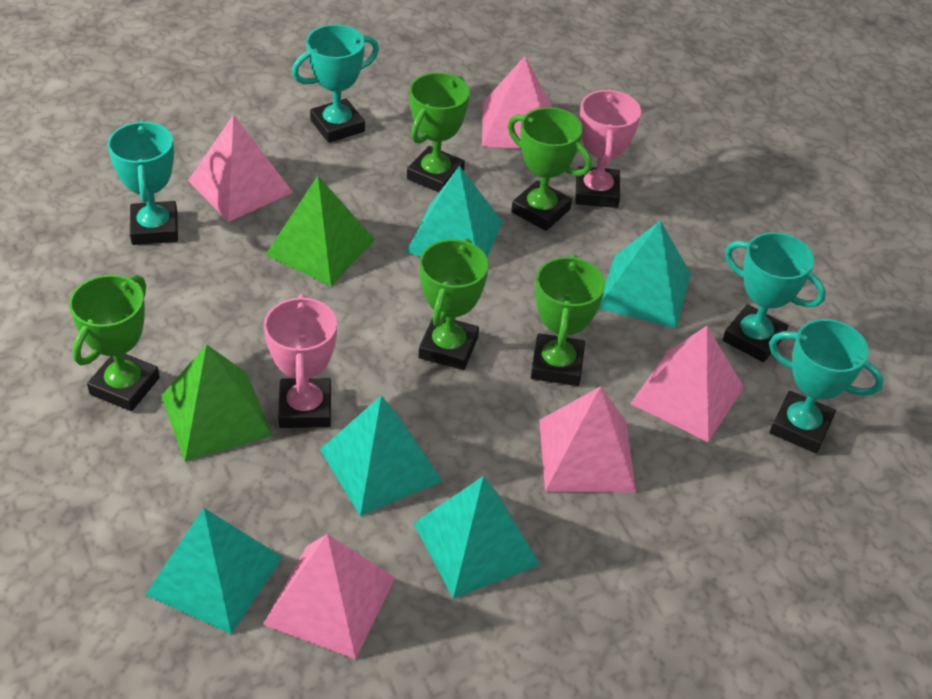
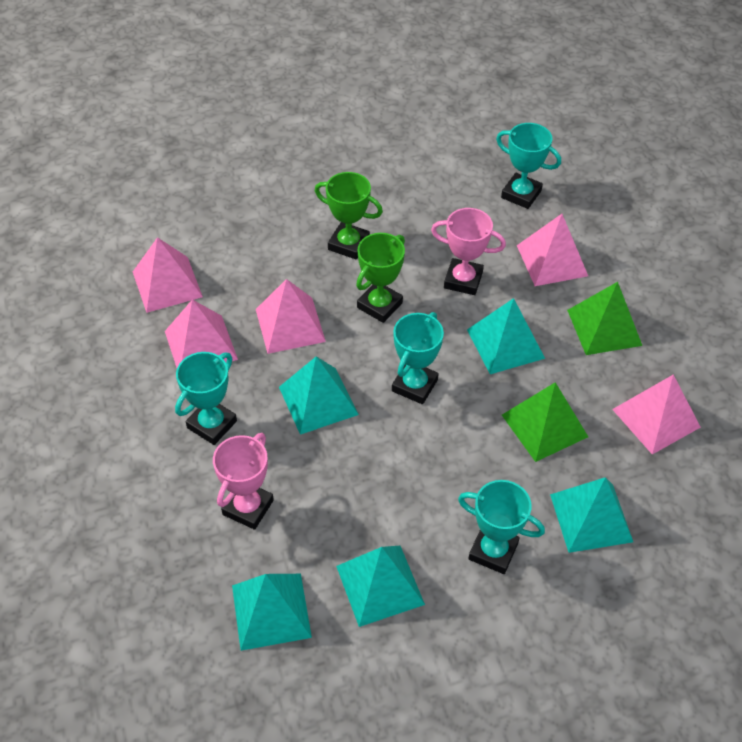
green trophy: [69,275,160,411] [407,72,470,192] [419,238,489,370] [508,107,592,231] [531,254,605,386] = 5 -> [315,172,383,259] [356,233,405,323] = 2

